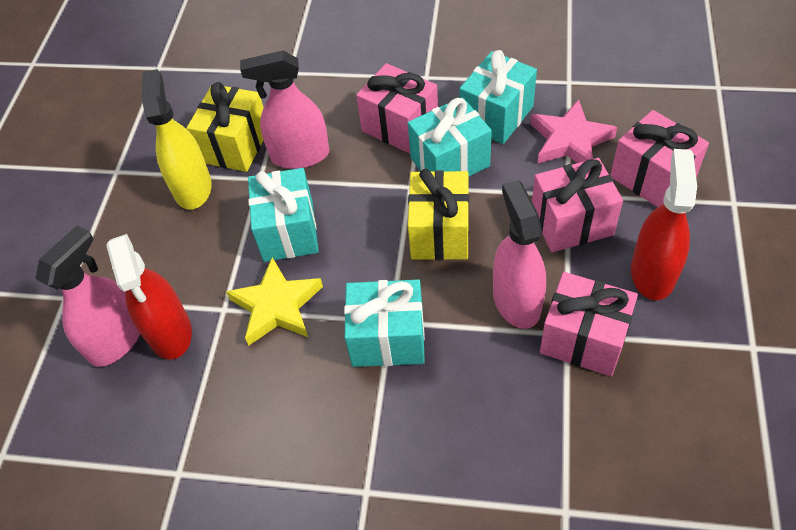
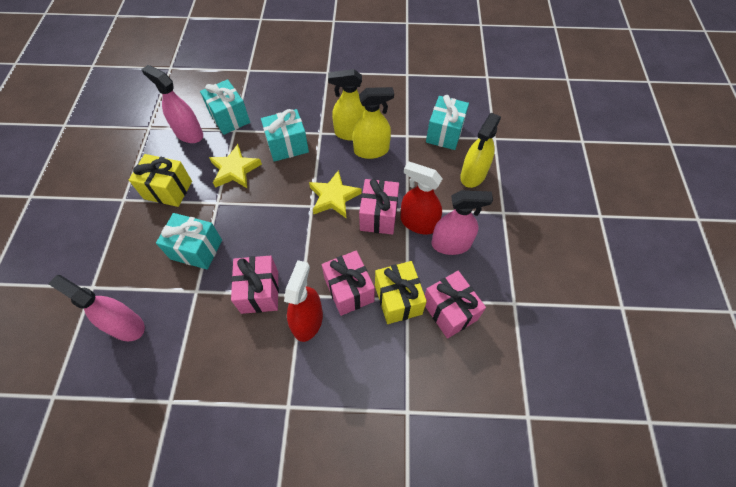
pink star: [531,99,617,163] = 1 -> none = 0
yellow spray bottle: [141,69,212,210] = 1 -> [328,69,365,141] [353,87,394,159] [460,113,501,188] = 3
yellow star: [226,257,323,346] = 1 -> [209,144,262,188] [309,170,362,219] = 2

